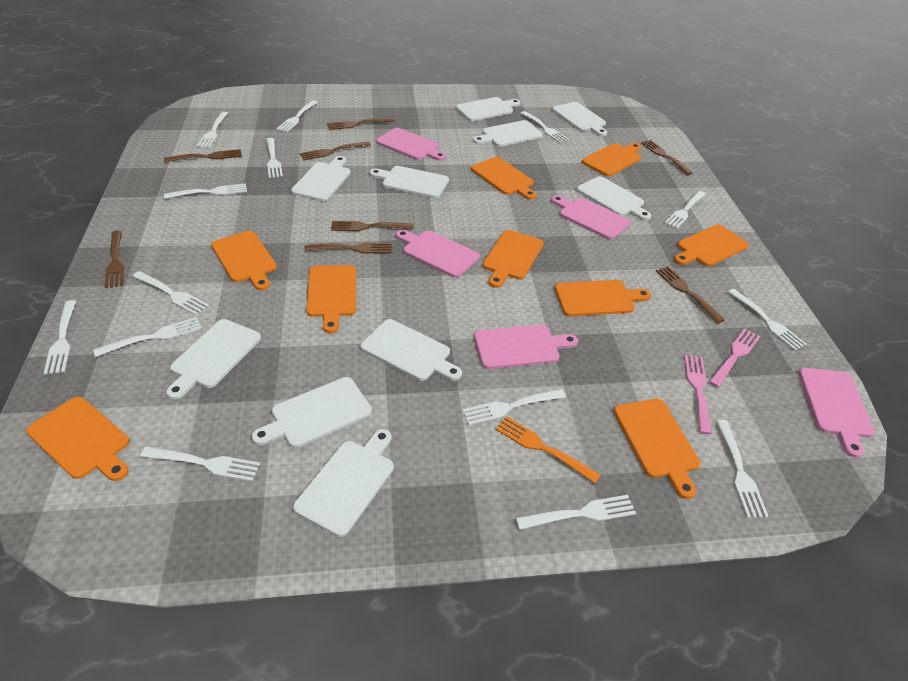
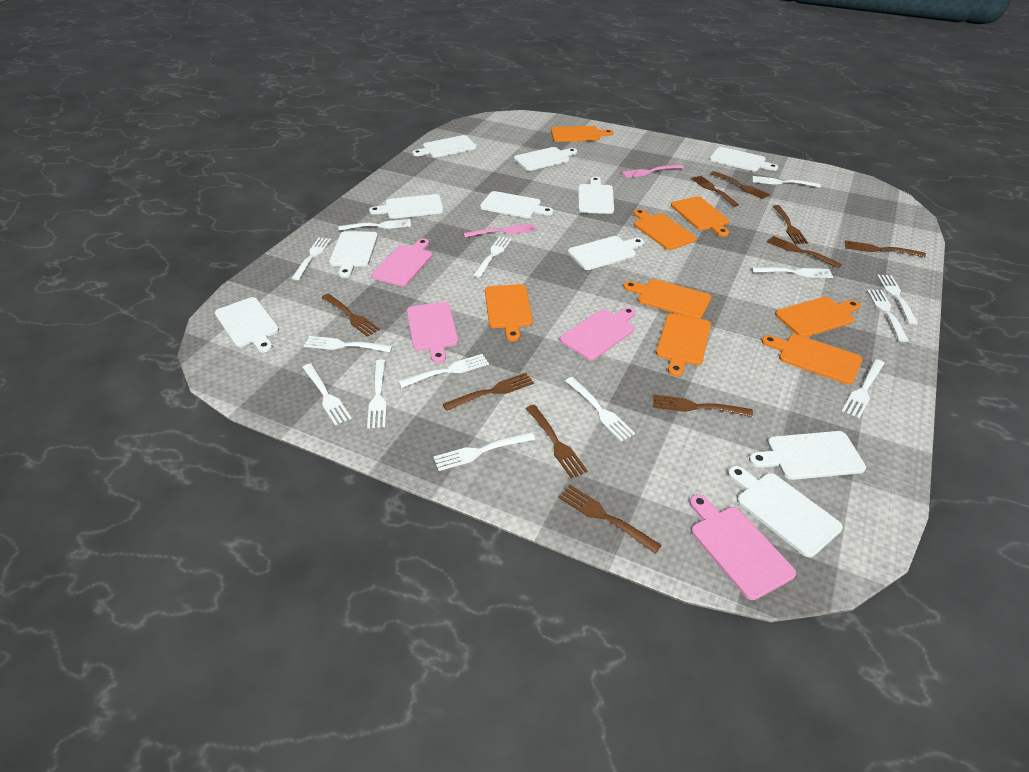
brown fork: [105,230,124,288] [164,149,242,162] [300,141,371,160] [305,243,392,253] [327,118,395,130] [331,221,414,231] [641,140,693,175] [656,266,724,323] = 8 -> [321,294,380,337] [443,373,534,411] [526,405,588,479] [558,485,662,554] [653,394,753,417] [691,176,739,207] [710,171,770,199] [767,236,842,268] [773,205,808,244] [845,241,926,257] = 10
orange cutting board: [26,397,129,481] [211,231,277,290] [306,265,356,333] [471,157,536,200] [482,230,544,288] [555,280,651,316] [582,143,641,176] [614,399,700,499] [674,224,749,266] = 9 -> [485,284,533,341] [551,126,613,142] [624,279,711,319] [634,209,696,250] [656,313,711,376] [671,196,729,237] [762,334,863,385] [775,297,860,337] = 8
orange fork: [495,416,601,483] = 1 -> none = 0
pink cutting board: [376,128,446,161] [396,230,480,278] [474,325,578,369] [551,195,631,240] [799,368,875,458] = 5 -> [371,239,432,286] [407,302,458,363] [560,307,636,360] [690,494,796,600] = 4
white cutting board: [166,319,261,400] [252,377,372,448] [291,156,351,201] [293,429,394,537] [360,319,462,381] [370,166,449,198] [456,97,521,121] [473,120,543,147] [552,102,607,136] [577,176,651,220] = 10 -> [215,297,279,353] [329,231,378,278] [369,194,444,219] [412,135,477,158] [480,191,553,218] [514,147,577,171] [568,236,644,270] [578,177,614,214] [709,147,778,171] [728,466,843,557] [749,431,866,480] = 11

